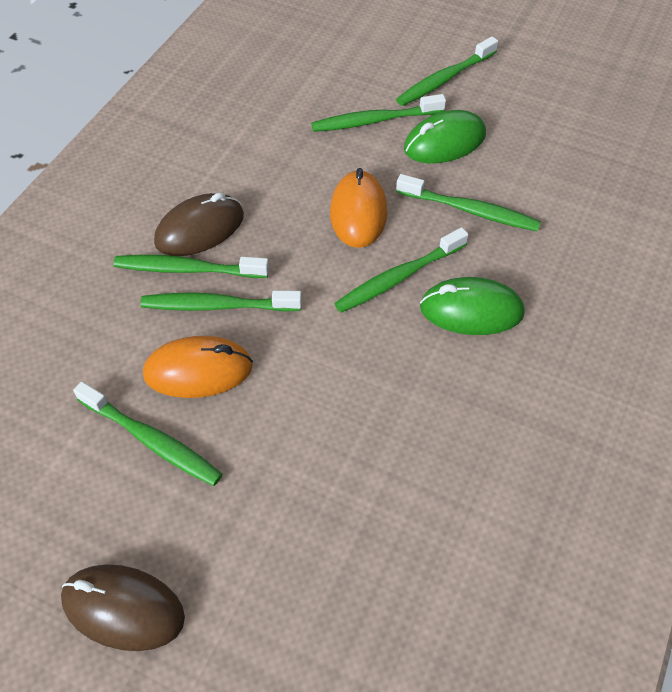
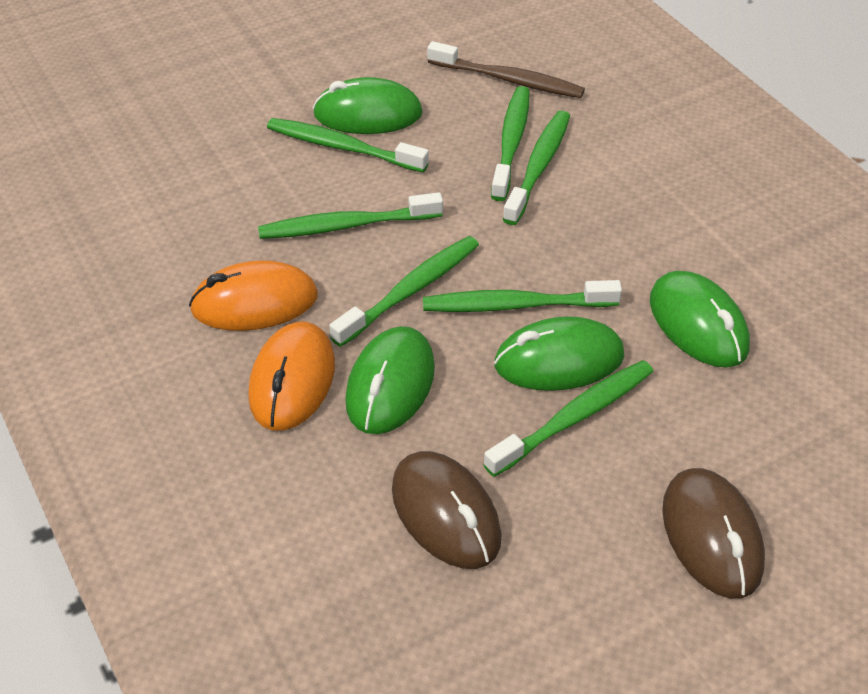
brown toothbrush: none = 0 -> [427,41,585,98] = 1
green mouse: [404,110,486,163] [420,277,525,335] = 2 -> [313,77,423,134] [345,326,435,434] [494,316,624,391] [650,271,750,368] = 4

